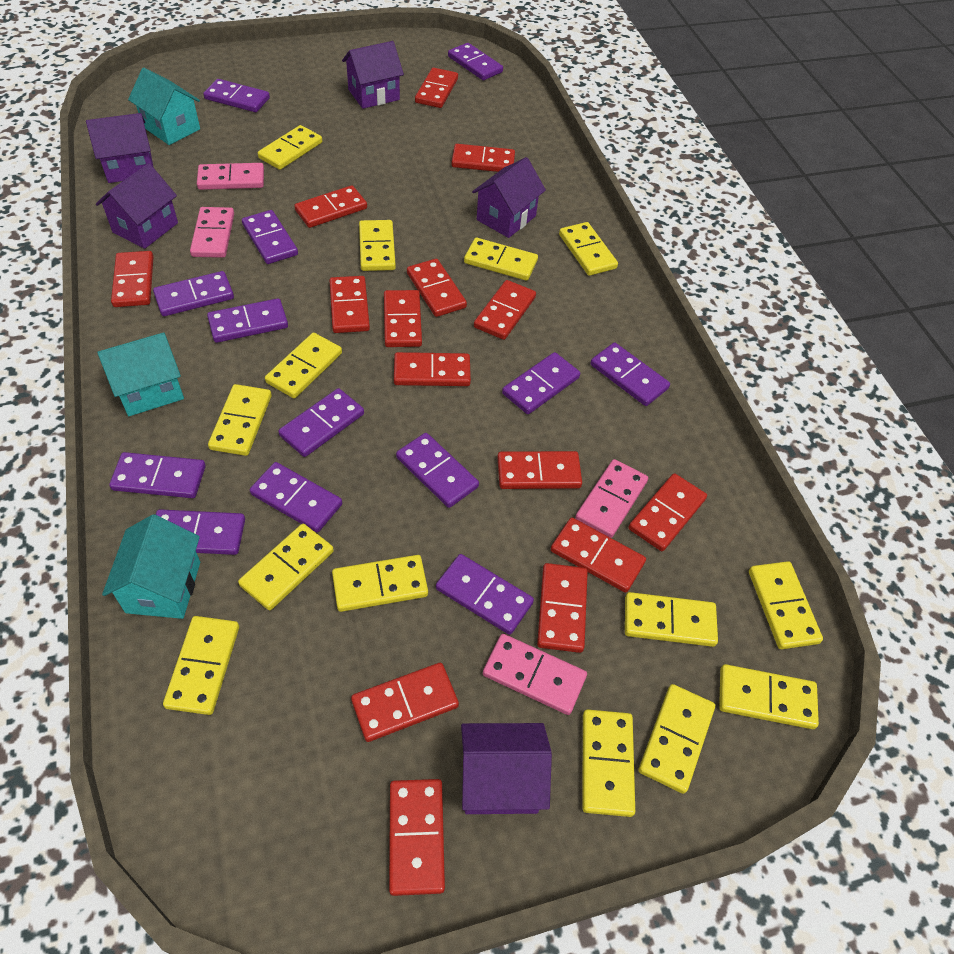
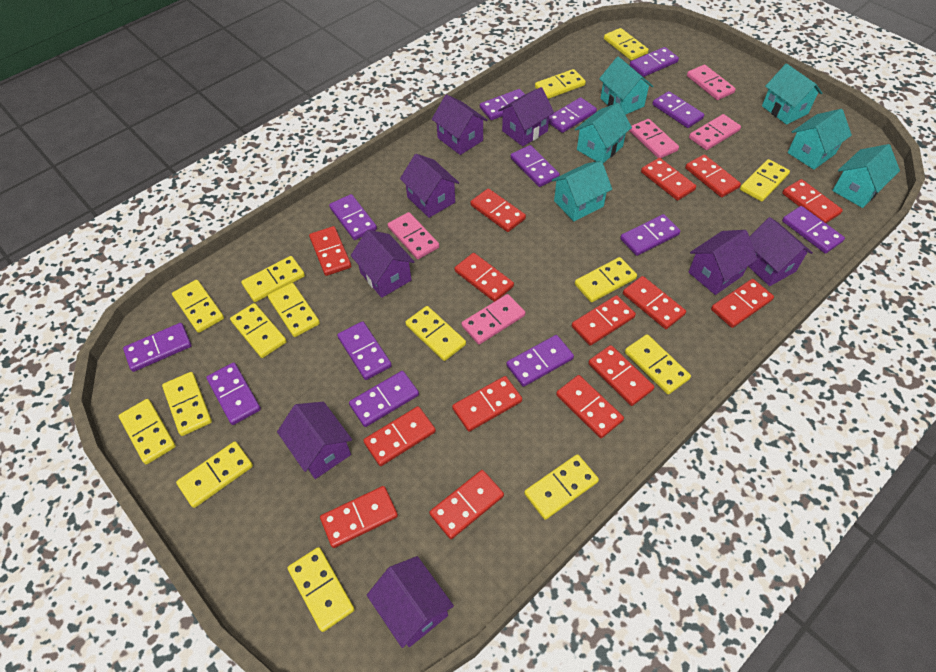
pink domino: [190,207,234,258] [197,163,264,190] [483,634,587,715] [575,459,648,538] = 4 -> [388,212,439,259] [461,294,525,345] [629,119,679,158] [687,65,736,100] [689,114,741,150] = 5
purple house: [86,113,154,183] [96,163,178,249] [342,41,404,109] [461,723,552,814] [472,157,546,238] = 5 -> [277,402,352,479] [351,230,415,298] [367,556,454,648] [400,154,459,218] [432,94,488,155] [498,87,554,146] [688,230,758,295] [748,217,813,286] = 8
turquoise house: [97,332,184,416] [102,514,200,619] [128,68,200,145] = 3 -> [552,161,612,221] [575,103,632,163] [599,57,653,115] [762,63,822,125] [787,109,852,170] [832,144,900,208] = 6
yellow domino: [163,616,239,715] [208,384,272,456] [238,524,334,610] [258,125,322,170] [265,333,342,398] [332,555,428,612] [359,220,396,271] [464,238,538,281] [559,222,618,276] [582,710,635,817] [625,592,718,647] [639,684,715,794] [719,664,819,729] [749,561,823,649] = 14 -> [119,399,176,464] [162,372,212,436] [172,280,224,333] [176,441,253,508] [230,303,287,358] [241,256,305,302] [268,283,320,337] [288,547,355,632] [405,306,466,361] [524,454,599,520] [535,69,586,99] [575,257,637,302] [604,28,649,61] [625,334,691,394] [740,159,790,202] = 15

